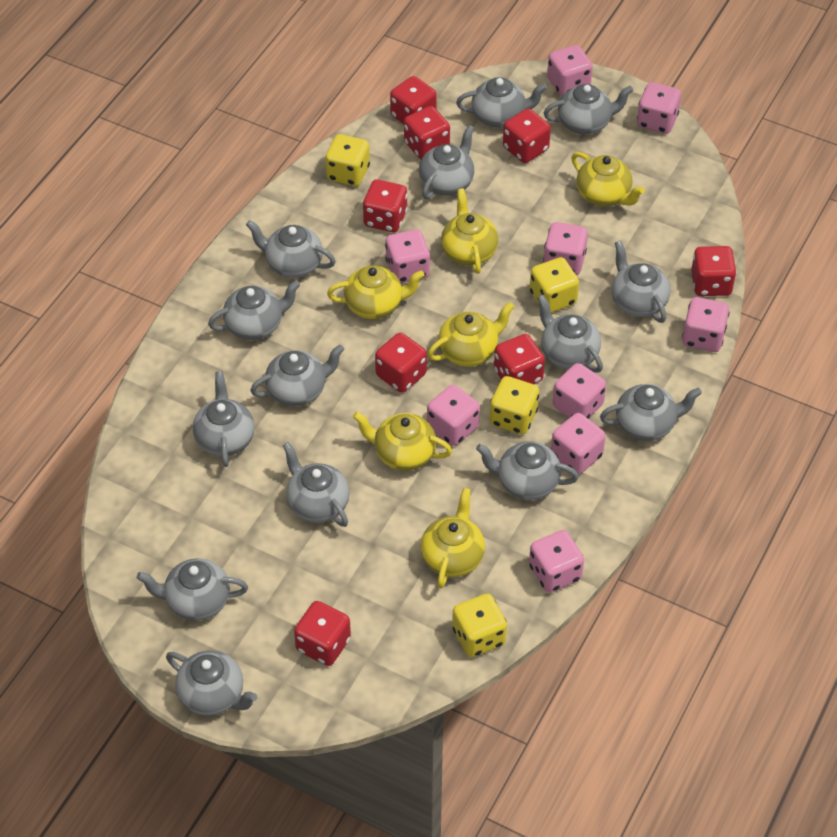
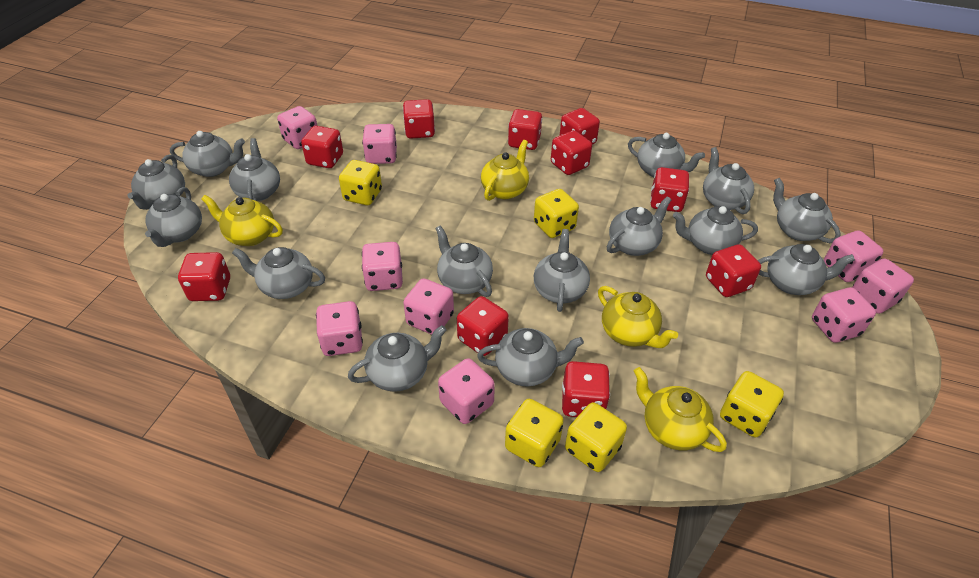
grey teapot: [137,558,248,620] [166,650,257,715] [193,371,254,467] [208,280,300,340] [246,220,336,278] [250,345,344,406] [283,442,350,527] [419,125,474,199] [456,77,547,128] [476,441,579,500] [537,294,603,373] [544,84,633,134] [600,384,702,441] [612,240,670,323] = 14 -> [127,155,185,210] [145,187,202,247] [170,131,245,177] [229,138,280,201] [232,247,325,299] [348,325,446,392] [435,225,493,297] [477,328,584,386] [534,229,590,312] [607,196,672,256] [628,133,705,177] [673,206,758,255] [703,147,754,214] [758,244,855,295] [773,178,841,243] = 15
red dice: [294,601,351,666] [363,179,408,232] [375,333,427,393] [390,76,437,124] [404,106,450,159] [494,334,545,384] [503,109,551,163] [691,246,736,296] = 8 -> [178,252,230,301] [301,126,343,168] [403,99,435,139] [457,296,509,356] [508,109,542,150] [551,130,592,175] [560,108,600,145] [562,361,610,417] [650,167,689,212] [706,244,761,297] = 10
yellow dice: [325,134,370,186] [452,594,507,657] [490,376,539,435] [530,257,579,313] = 4 -> [339,160,382,205] [505,399,564,467] [534,189,579,238] [565,402,627,472] [720,371,784,437] = 5
yellow teapot: [327,265,425,319] [353,412,452,471] [421,488,485,588] [428,302,514,367] [441,188,498,274] [571,152,645,207] = 6 -> [201,195,283,246] [481,140,529,201] [598,286,678,348] [634,367,727,452] = 4

